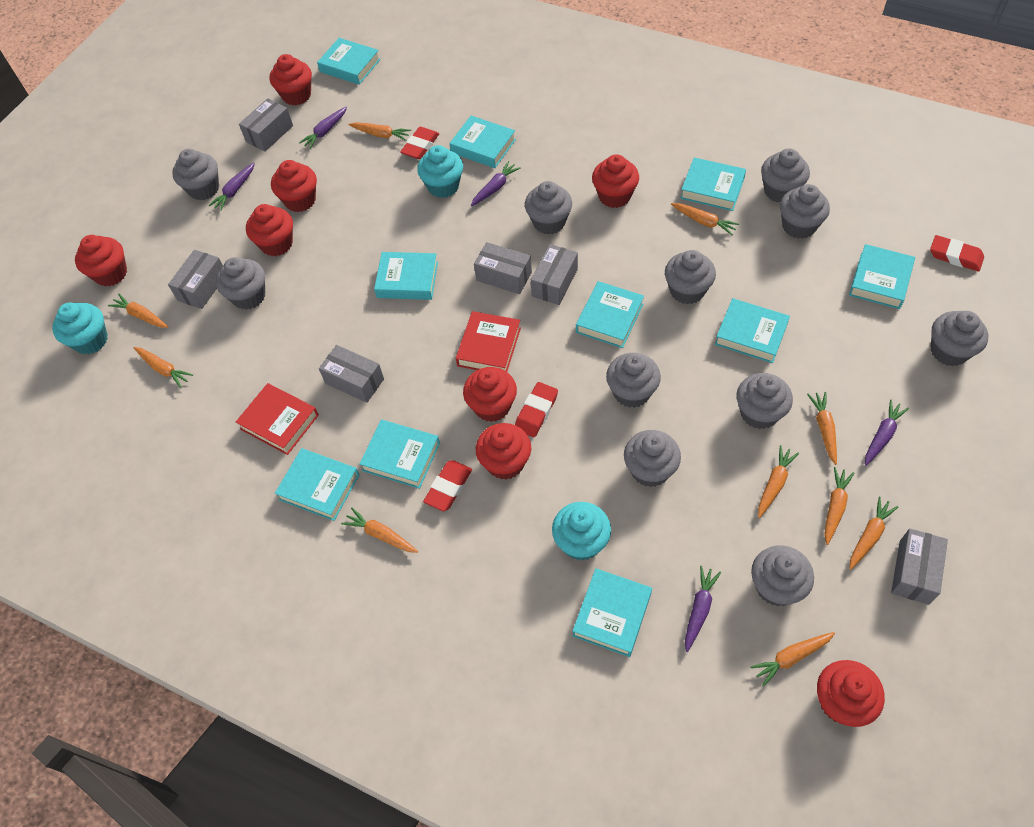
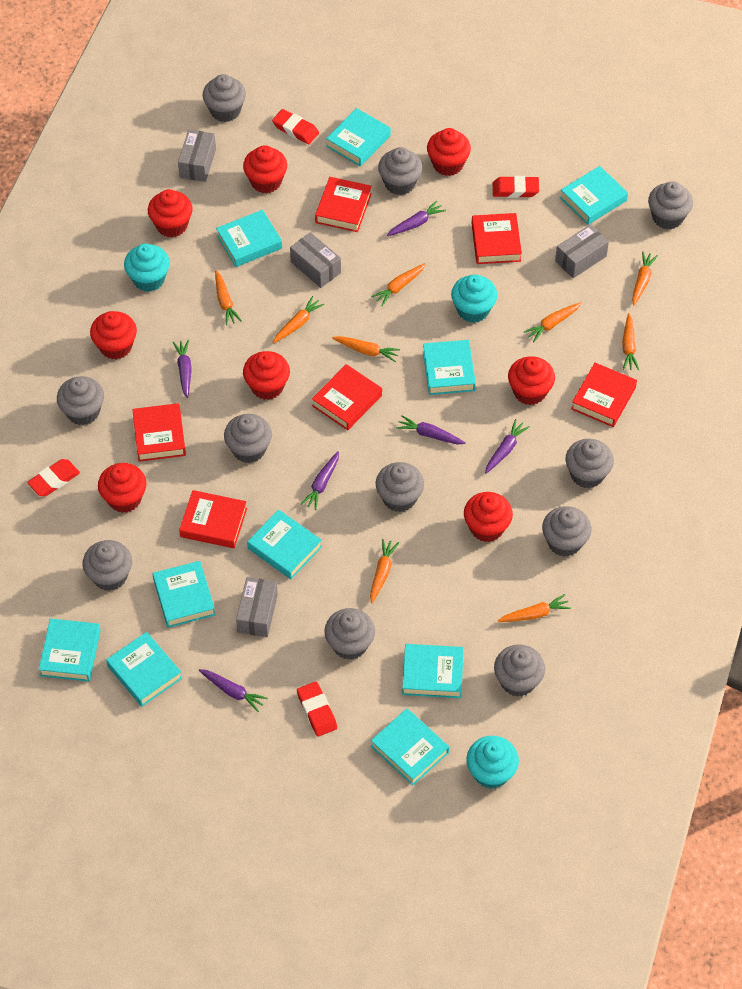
grey box: [168,250,223,309] [239,98,293,151] [319,345,384,403] [474,242,532,294] [531,244,578,305] [891,528,948,605] = 6 -> [178,130,216,182] [236,577,278,637] [290,232,341,288] [555,224,609,278] = 4
orange carrot: [108,294,168,328] [134,347,193,388] [341,508,418,553] [348,122,411,141] [671,203,739,235] [750,632,835,687] [758,445,799,518] [807,392,837,465] [824,467,854,545] [849,496,899,570] = 10 -> [215,270,242,325] [273,296,325,344] [332,336,400,362] [370,539,399,603] [371,263,426,306] [498,594,571,622] [524,302,581,342] [622,313,639,370] [632,252,658,306] = 9
purple carrot: [208,163,255,211] [299,107,347,149] [471,161,521,206] [685,566,721,652] [865,400,909,466] = 5 -> [173,340,192,398] [199,669,268,712] [301,451,339,510] [387,201,446,236] [396,415,466,444] [485,419,530,474] = 6
red book: [236,383,319,455] [456,311,521,372] = 2 -> [132,403,186,462] [179,490,247,548] [312,364,382,430] [315,177,372,232] [472,213,522,264] [571,363,637,427] = 6

